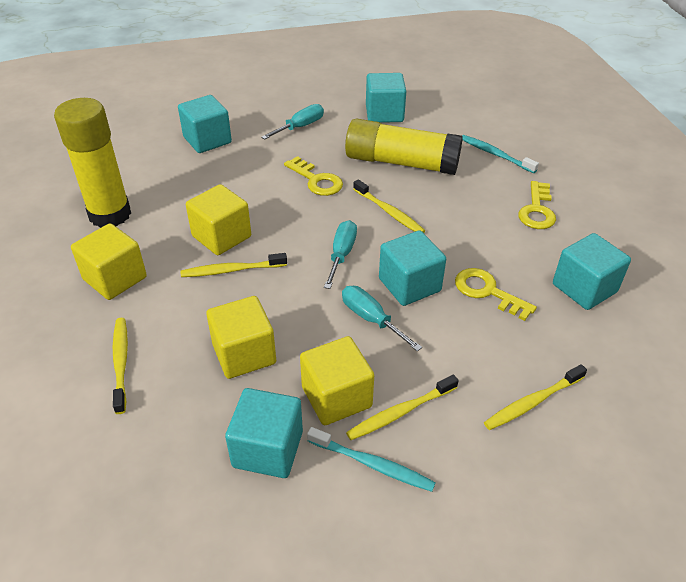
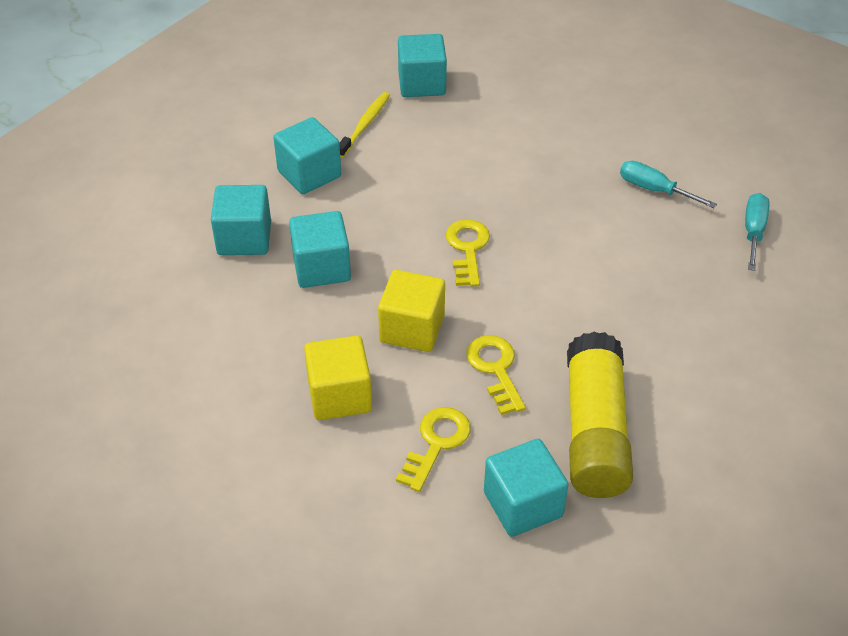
turquoise screwdriver: [261,104,324,140] [324,220,357,289] [342,286,422,351] = 3 -> [620,161,717,208] [745,193,769,271] = 2
turquoise toothbrush: [307,427,436,492] [462,135,539,173] = 2 -> none = 0
yellow cube: [71,223,147,300] [186,184,251,255] [206,296,276,379] [300,336,374,425] = 4 -> [304,335,372,420] [378,270,445,352] = 2
yellow glue stick: [54,98,131,228] [345,119,463,175] = 2 -> [567,332,633,498] = 1
yellow toothbrush: [113,318,128,414] [180,253,287,277] [346,375,459,440] [353,179,425,233] [484,364,587,430] = 5 -> [339,92,390,158] = 1

